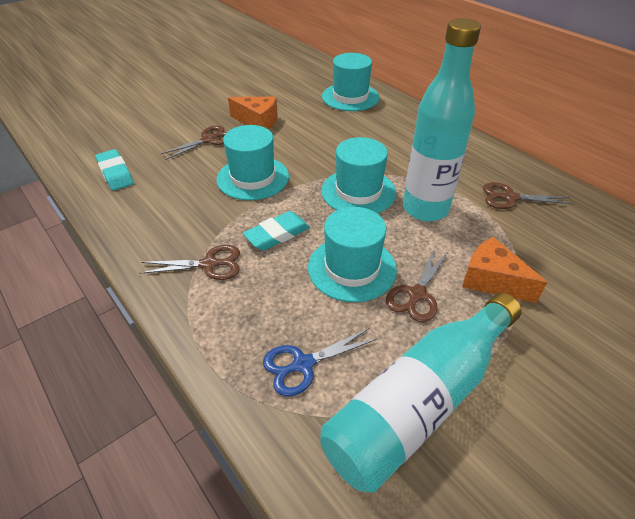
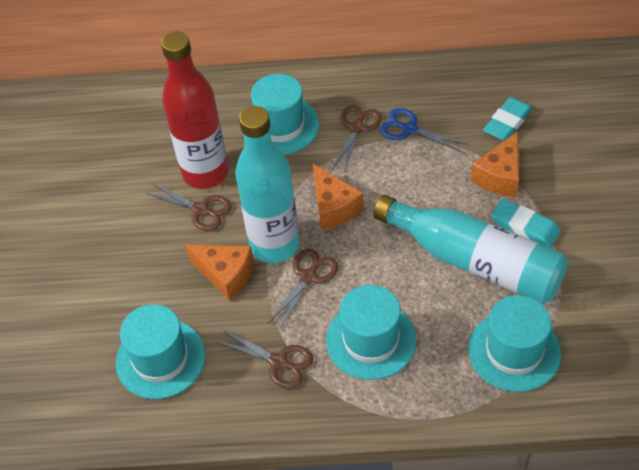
orange cheese: [228,97,278,130] [462,237,547,303] = 2 -> [185,245,254,301] [313,164,364,230] [471,131,519,197] = 3
red bottle: none = 0 -> [161,32,229,189] = 1

